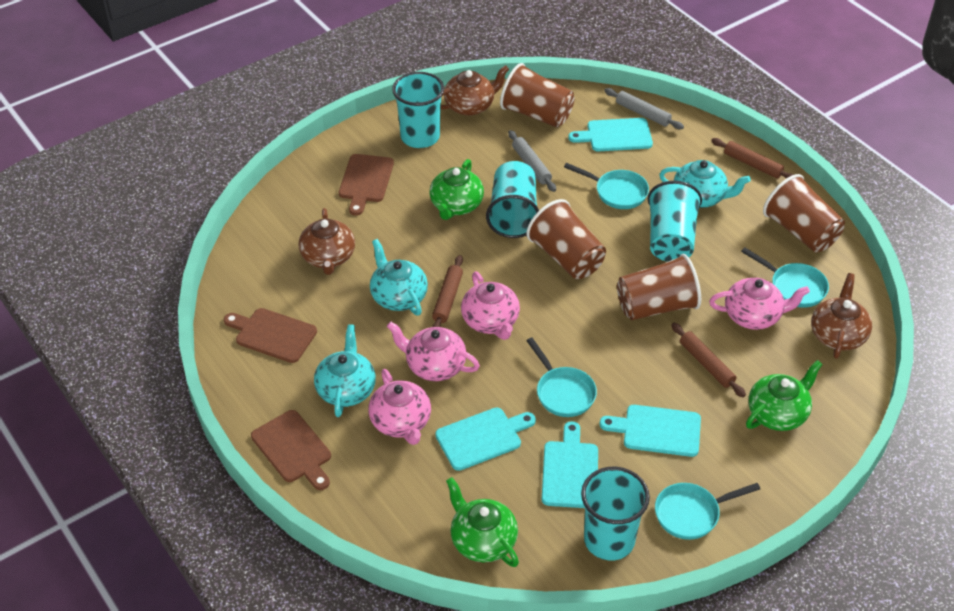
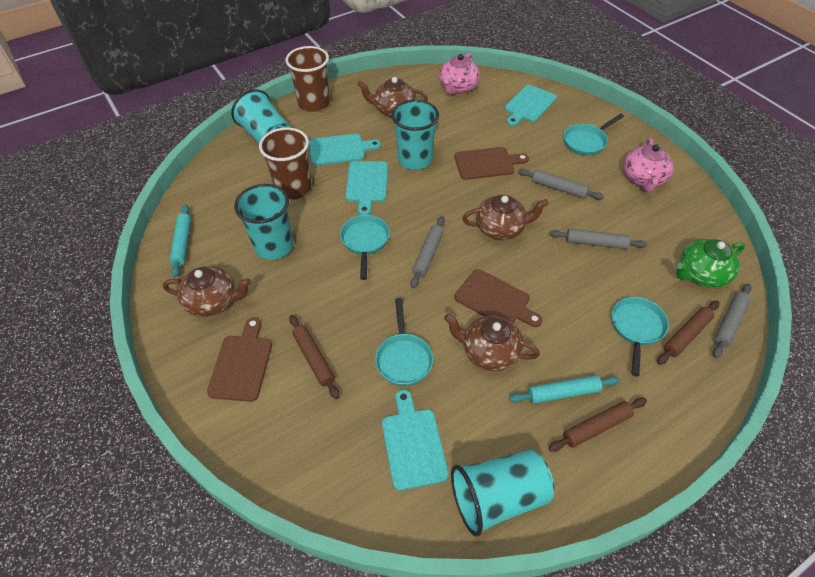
brown cup: [500,63,575,127] [526,199,606,279] [617,254,701,320] [763,174,845,252] = 4 -> [259,127,311,200] [285,46,330,112] = 2
brown teapot: [299,208,355,275] [440,65,509,116] [811,273,872,359] = 3 -> [163,266,251,317] [357,77,428,117] [444,314,540,371] [463,195,549,240] = 4
green teapot: [430,159,484,220] [446,477,519,567] [746,360,822,431] = 3 -> [677,239,745,288] = 1
grey rolling pin: [508,130,556,192] [604,88,684,129] = 2 -> [411,216,445,288] [518,169,604,200] [550,229,647,249] [713,284,751,358] = 4
pink teapot: [368,369,431,445] [387,322,480,381] [461,272,520,340] [709,278,810,330] = 4 -> [439,53,480,94] [623,138,674,192] = 2
turquoise rolling pin: none = 0 -> [170,204,191,277] [509,375,620,404] = 2
turquoise teapot: [314,324,376,417] [370,239,428,315] [659,160,751,208] = 3 -> none = 0

